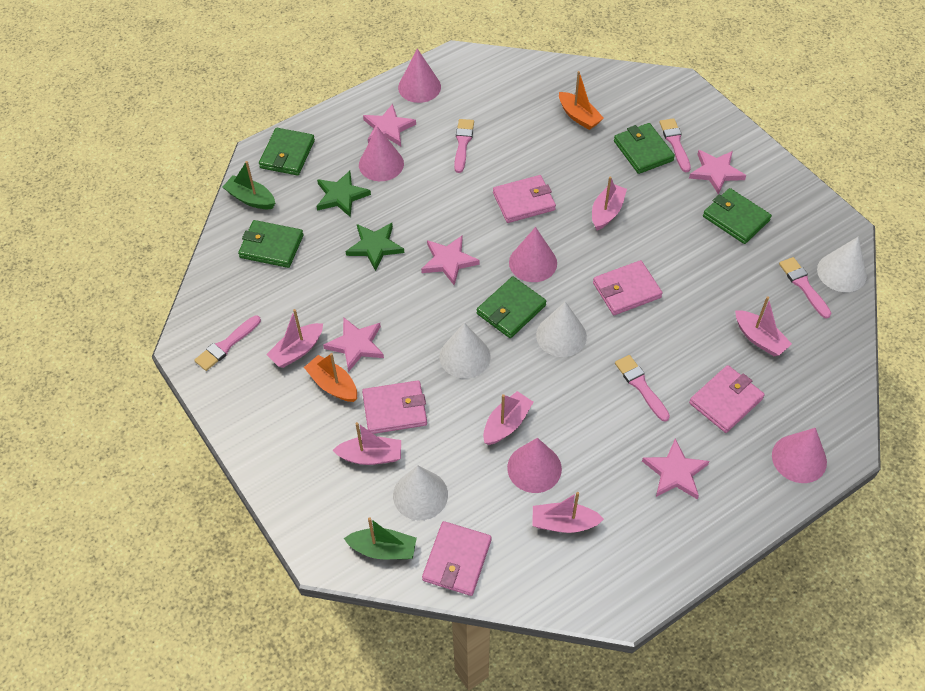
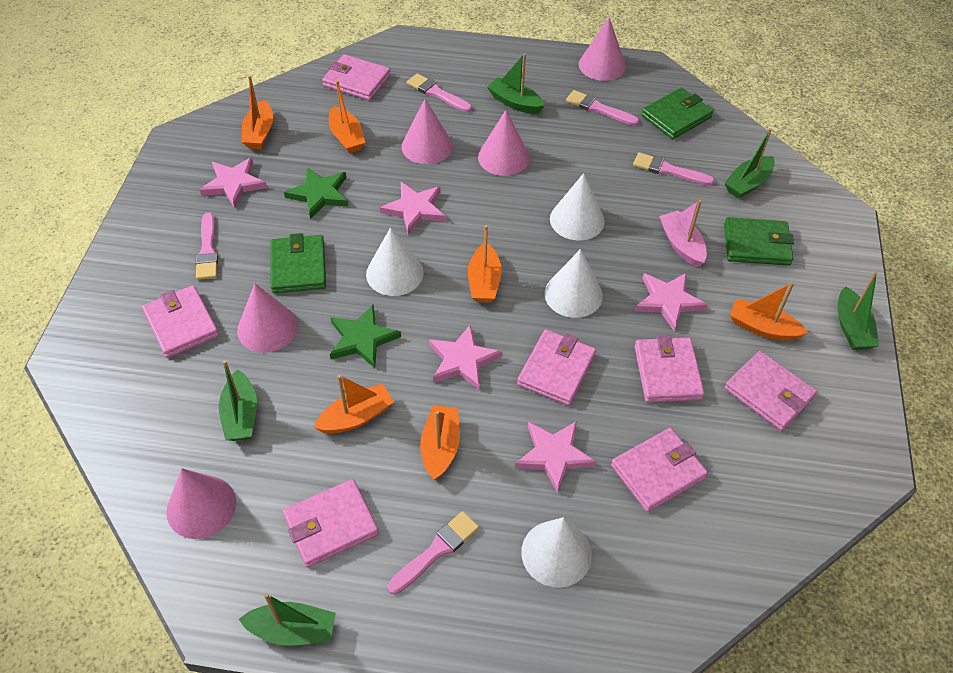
green boat: [223,161,275,209] [344,517,417,559] = 2 -> [219,360,257,441] [239,593,336,645] [487,53,545,114] [724,128,775,199] [838,272,879,350] = 5
green wallet: [238,220,304,268] [259,128,315,176] [477,276,547,338] [614,123,675,174] [703,188,772,244] = 5 -> [270,233,326,293] [641,87,713,139] [724,217,794,266] = 3
orange boat: [304,353,357,402] [559,71,604,130] = 2 -> [241,76,273,149] [314,375,394,434] [328,80,365,153] [420,405,460,480] [468,225,502,302] [730,282,808,341] = 6
pink boat: [266,309,323,368] [332,422,401,465] [483,391,533,445] [532,492,604,533] [592,177,627,230] [735,296,792,356] = 6 -> [659,200,707,268] = 1
pink wallet: [362,380,427,434] [422,521,491,596] [493,175,556,223] [593,260,663,315] [689,365,765,433] = 5 -> [142,285,219,358] [283,479,379,568] [322,54,391,101] [517,330,596,406] [611,428,708,512] [635,335,705,402] [724,351,817,431] = 7

